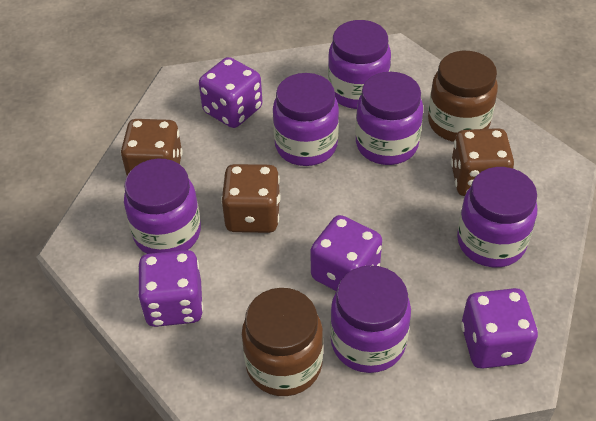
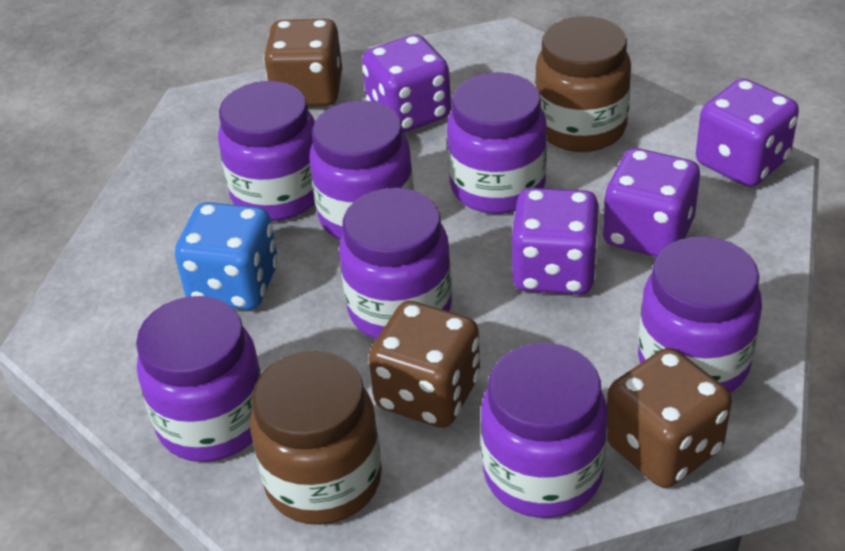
blue dice: none = 0 -> [175,202,278,310] = 1
purple jar: [124,158,201,254] [273,73,339,166] [328,20,391,109] [330,265,411,373] [356,72,423,165] [457,167,537,268] = 6 -> [136,296,262,462] [218,81,315,221] [309,101,414,240] [339,188,452,339] [447,72,547,214] [481,343,608,518] [638,236,762,393] = 7

